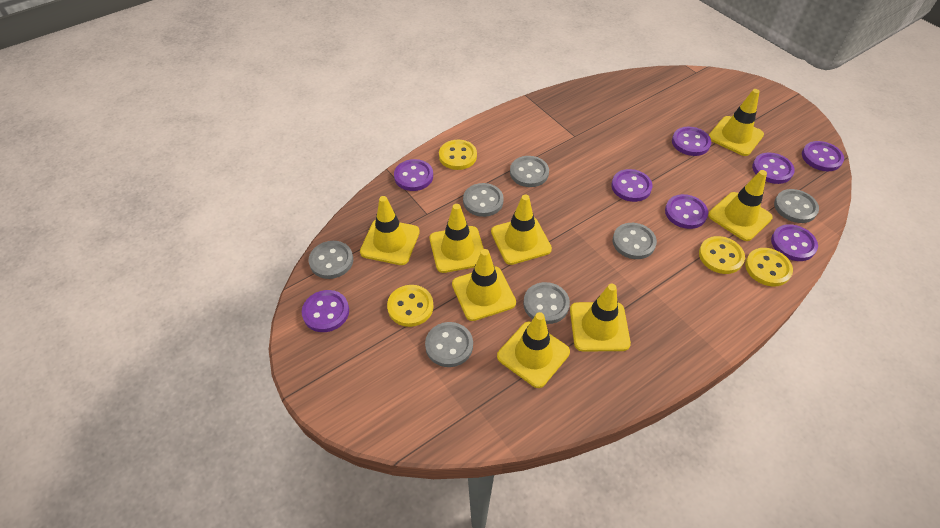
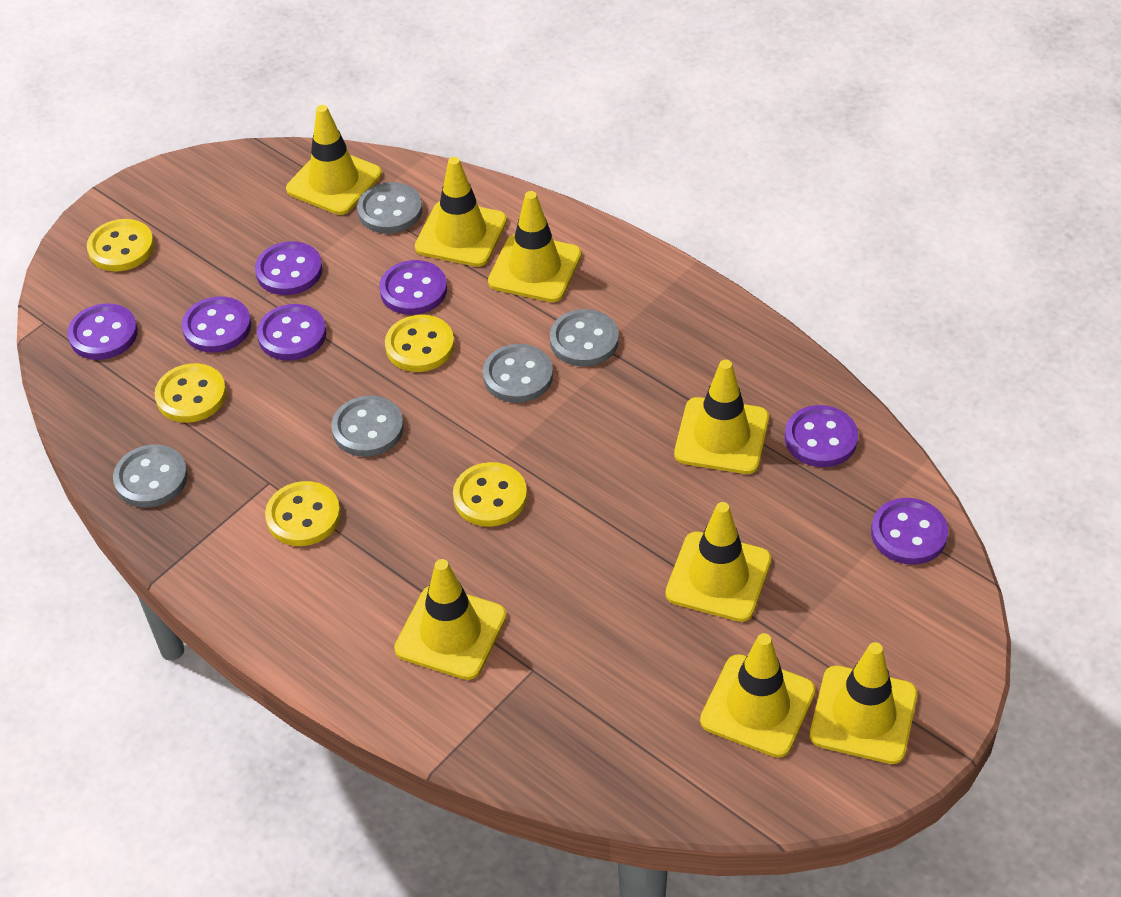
grey button: [309,241,353,279] [425,322,473,367] [463,183,504,217] [510,156,549,187] [523,282,570,324] [613,223,657,259] [774,189,819,223] = 7 -> [113,445,188,507] [331,396,404,457] [357,182,423,234] [483,344,553,403] [550,309,619,366] = 5
purple button: [302,290,349,332] [394,159,433,191] [611,169,653,202] [665,194,708,229] [672,127,711,156] [752,153,795,184] [771,224,818,261] [802,141,844,171] = 8 -> [67,303,138,360] [182,296,251,353] [255,241,323,295] [257,304,326,360] [379,260,447,315] [785,405,858,467] [871,498,948,565] = 7
yellow button: [387,285,434,327] [439,140,477,170] [699,236,745,274] [745,248,793,286] = 4 -> [87,219,154,272] [154,363,227,423] [265,481,341,546] [385,315,454,372] [453,462,527,527] = 5

